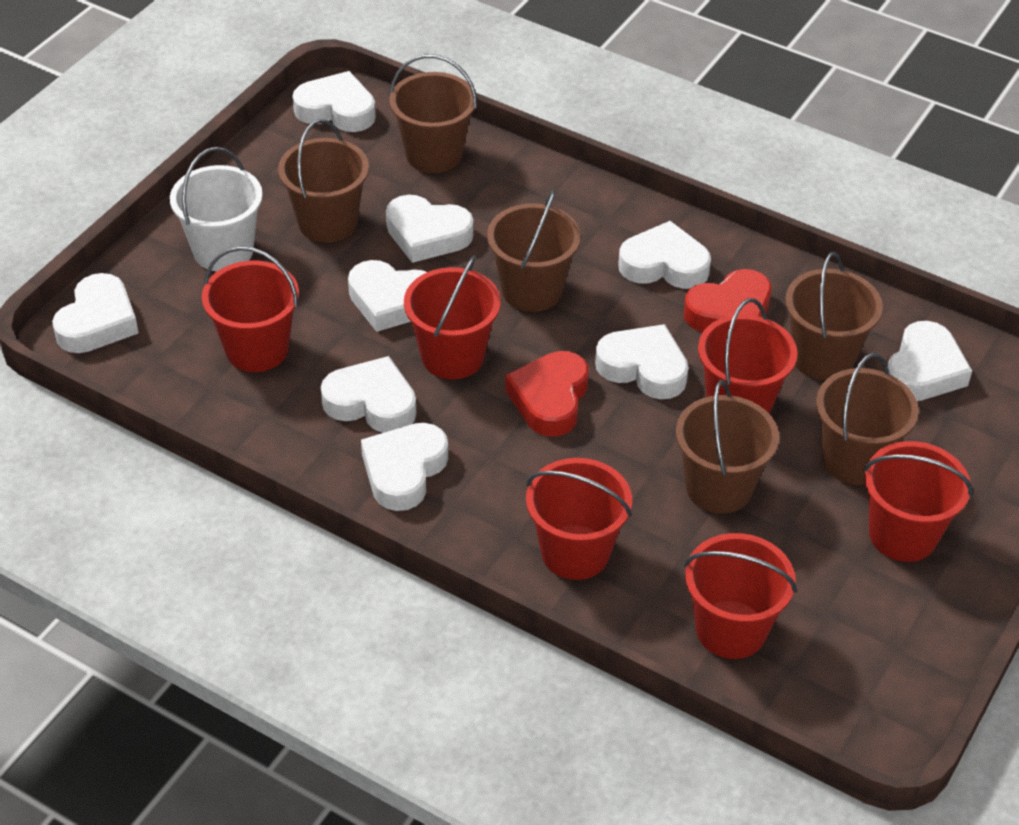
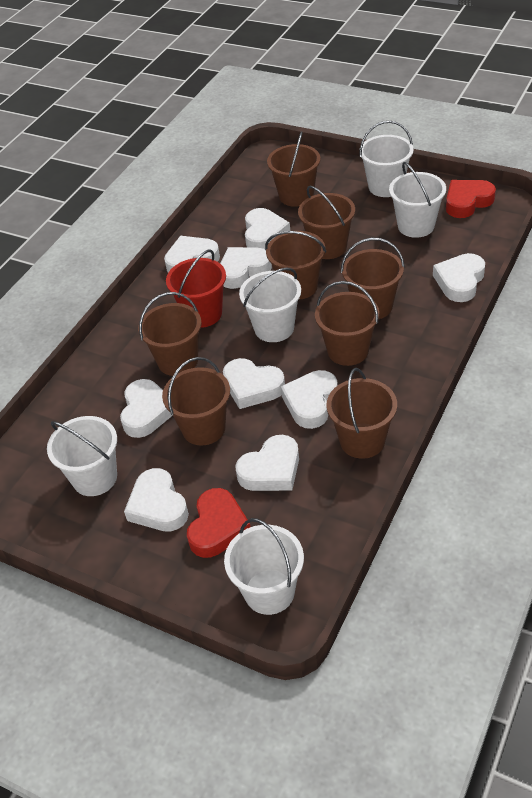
brown bucket: [278,119,369,243] [390,54,477,173] [487,190,581,312] [676,380,779,514] [785,252,883,380] [816,353,919,485] = 6 -> [138,292,202,376] [162,357,230,446] [265,231,326,300] [267,131,321,207] [298,185,355,259] [315,281,379,366] [326,368,397,459] [341,238,405,319] = 8
red bucket: [202,246,299,372] [404,255,501,379] [526,458,632,580] [684,533,797,659] [698,298,797,414] [863,441,973,562] = 6 -> [166,249,226,328] = 1
white bucket: [170,147,263,272] = 1 -> [47,416,117,496] [224,518,304,615] [239,268,301,342] [359,121,414,197] [389,162,446,238] = 5

